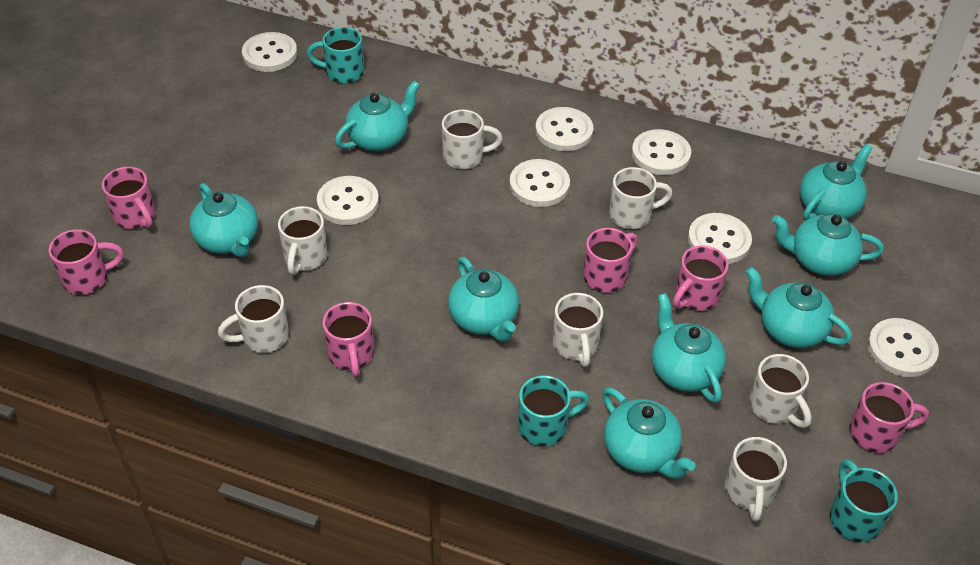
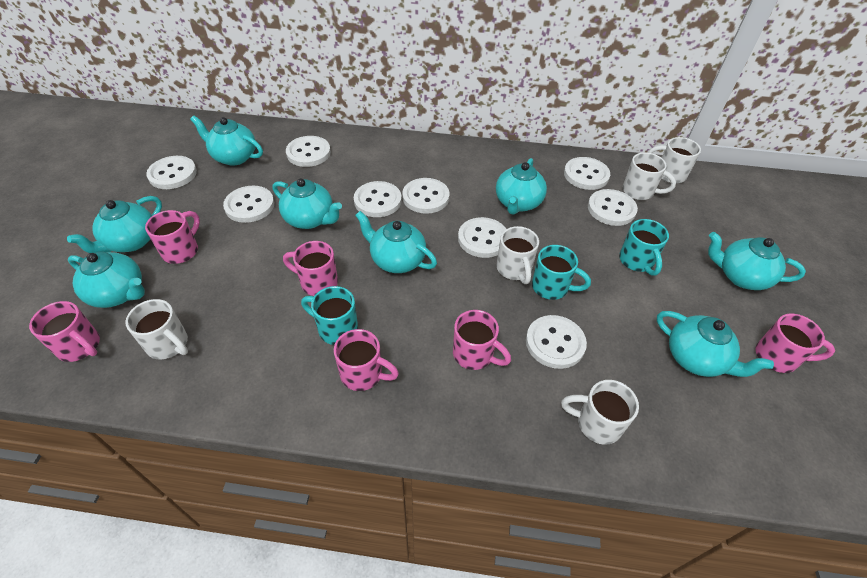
white button: [242,32,297,72] [317,176,379,225] [509,159,570,207] [535,107,593,151] [632,129,691,175] [688,213,752,264] [867,318,939,377] = 7 -> [146,156,197,189] [223,186,274,223] [286,136,331,167] [354,181,402,217] [402,178,450,214] [458,217,506,258] [526,315,587,369] [564,157,610,190] [588,189,638,226] = 9
white mug: [218,285,289,353] [278,206,327,275] [442,110,503,169] [553,293,603,367] [609,167,673,229] [724,437,787,522] [749,354,812,428] = 7 -> [125,299,188,360] [497,226,539,284] [561,380,639,445] [623,152,676,200] [647,137,701,183] = 5

